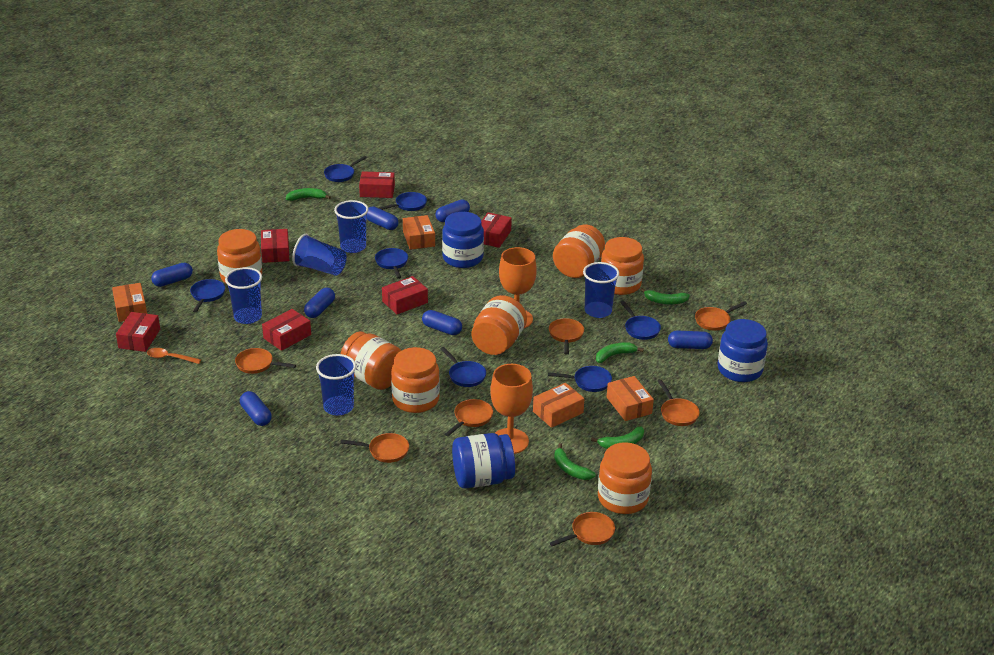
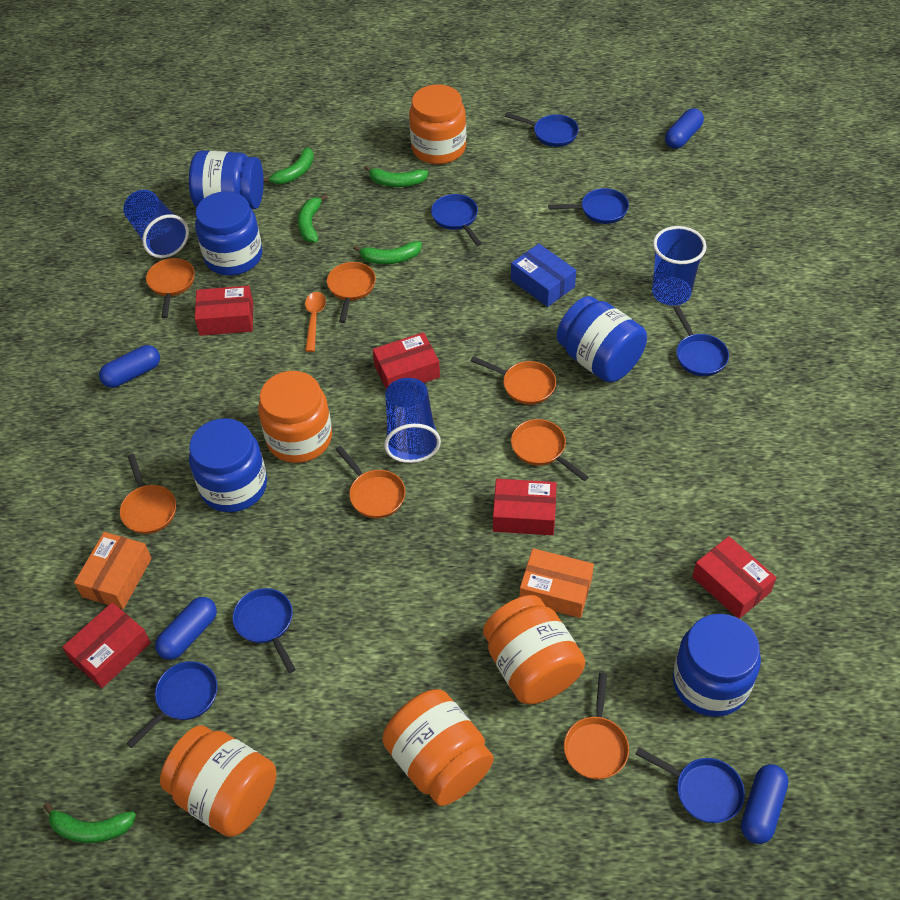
blue box: none = 0 -> [511,244,576,307] = 1
blue capsule: [151,263,193,287] [240,391,272,426] [304,288,335,318] [367,206,399,230] [422,310,462,335] [435,199,470,222] [668,330,713,349] = 7 -> [99,345,160,388] [155,597,217,660] [665,108,704,149] [741,764,789,844] = 4
blue cup: [225,267,262,324] [292,234,347,276] [316,354,356,415] [334,200,369,253] [583,262,619,318] = 5 -> [123,190,189,258] [384,378,441,463] [652,226,706,306] = 3
blue jar: [442,212,484,268] [452,433,515,489] [718,319,768,382] = 3 -> [189,151,264,209] [189,418,267,512] [195,191,262,275] [557,296,647,382] [673,614,761,717] = 5
orange box: [112,283,147,322] [403,215,435,250] [533,383,585,428] [607,376,654,421] = 4 -> [74,532,152,609] [520,548,594,618] = 2
orange goblet: [490,364,533,454] [499,247,537,328] = 2 -> none = 0
orange jar: [217,229,262,284] [341,332,402,390] [391,347,440,413] [472,295,527,355] [553,224,605,278] [598,442,652,514] [601,237,644,295] = 7 -> [160,725,276,837] [258,371,332,463] [382,689,494,806] [409,85,466,164] [483,595,585,704] = 5
red box: [116,312,160,352] [261,229,289,263] [262,309,311,351] [359,171,395,198] [382,276,428,314] [481,212,512,248] = 6 -> [62,602,151,688] [195,286,253,336] [372,332,440,389] [493,479,557,535] [692,536,776,619] = 5

